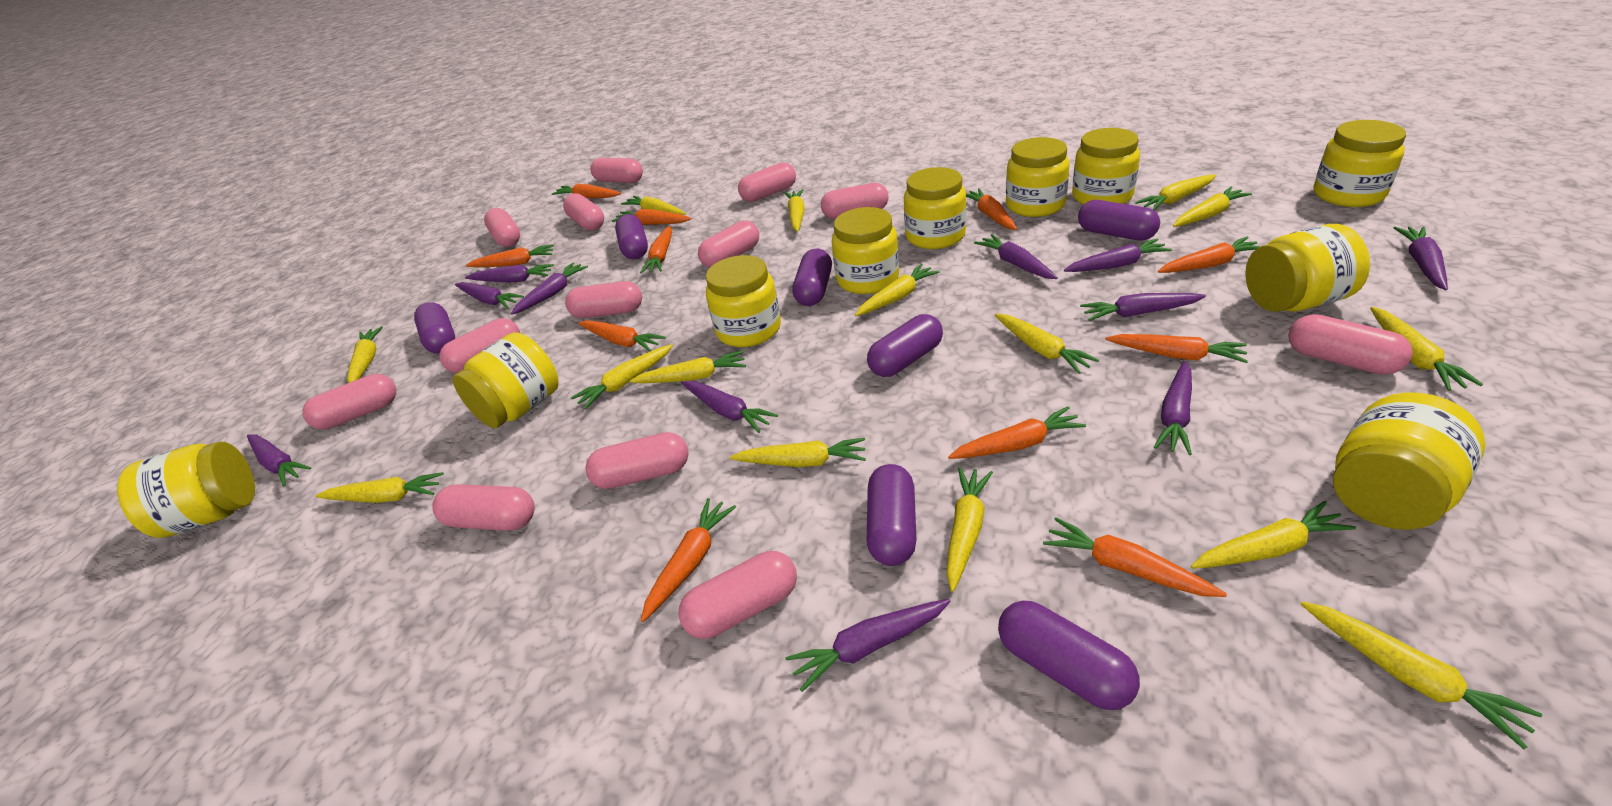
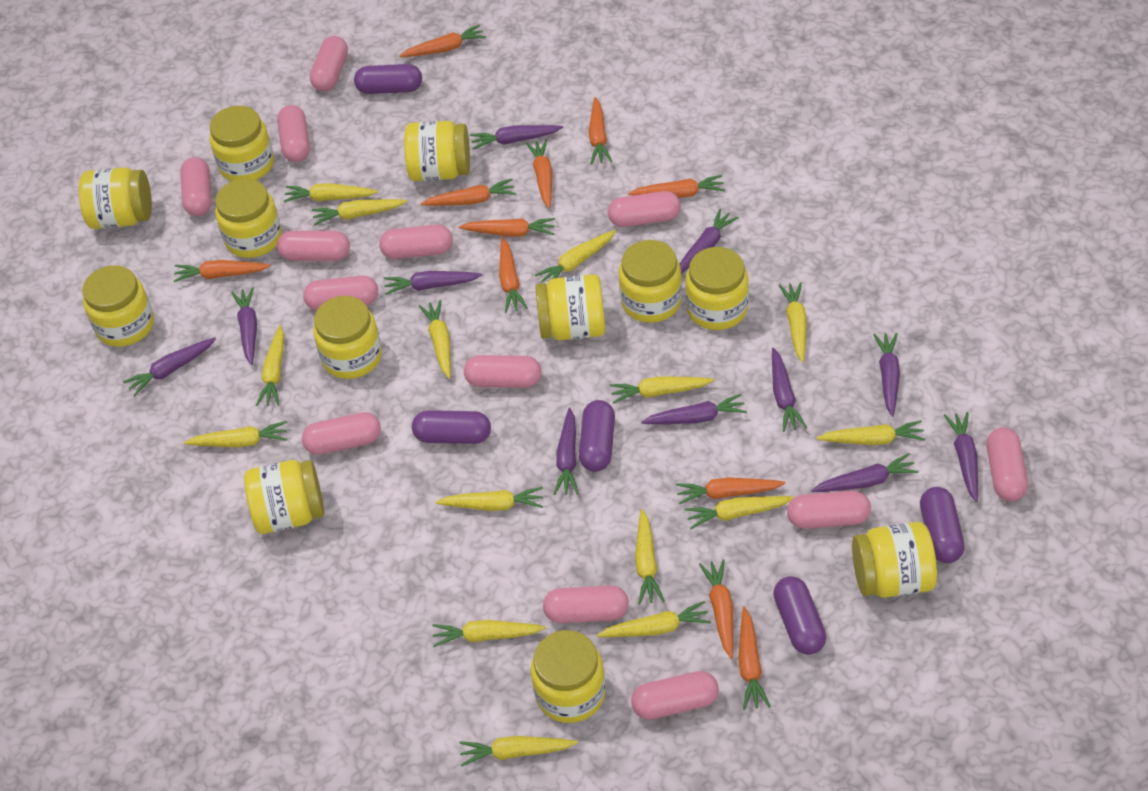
purple capsule: [414,302,455,354] [615,214,648,259] [792,248,832,306] [867,314,943,377] [867,464,917,566] [998,601,1140,710] [1078,200,1160,240] = 7 -> [354,64,422,94] [412,410,491,444] [579,400,615,472] [773,576,826,655] [920,487,965,563] = 5
yellow jar: [117,441,255,538] [452,332,559,428] [706,255,781,347] [832,207,899,294] [904,167,966,249] [1006,137,1070,217] [1072,128,1140,205] [1245,224,1370,312] [1314,120,1406,207] [1333,393,1485,530] = 10 -> [79,167,152,229] [82,265,154,347] [210,106,274,181] [215,178,282,258] [244,460,324,534] [313,296,382,379] [404,121,470,181] [531,630,605,723] [535,274,605,340] [619,240,682,323] [685,247,749,330] [852,522,937,598] = 12

